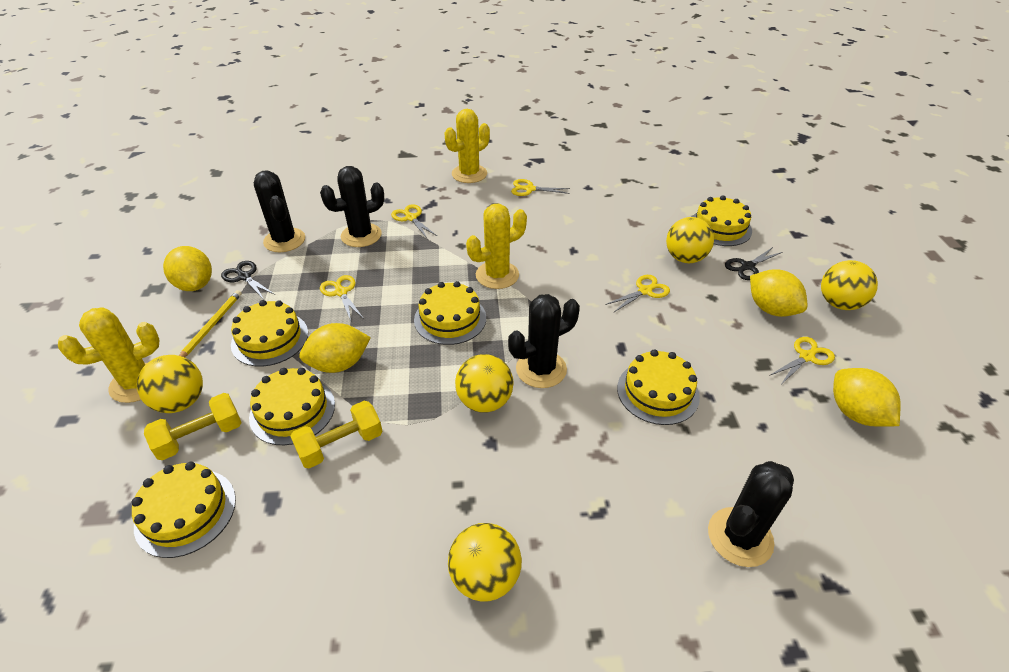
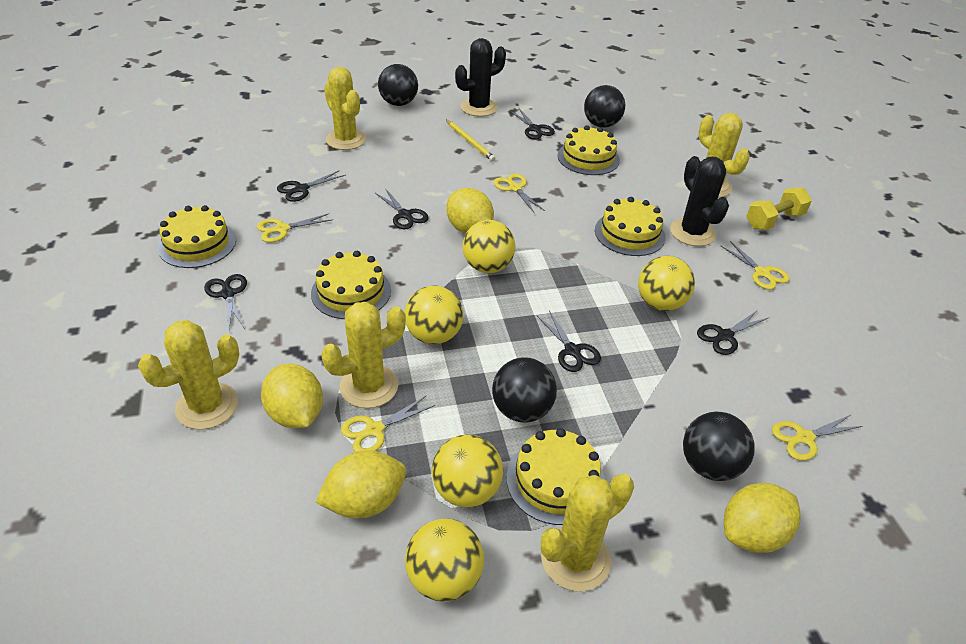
black ball: none = 0 -> [378,64,418,106] [492,357,557,423] [584,85,625,128] [683,412,755,481] = 4
black cactus: [254,170,305,252] [320,166,384,247] [508,294,580,388] [708,461,794,567] = 4 -> [455,38,506,117] [670,156,729,246] = 2
black scissors: [221,261,275,300] [725,247,783,280] = 2 -> [204,274,247,329] [277,170,346,202] [375,188,429,229] [510,109,555,139] [536,311,601,372] [697,310,768,355] = 6
yellow cactus: [58,307,159,403] [444,109,490,183] [466,204,527,289] = 3 -> [138,320,239,430] [321,302,406,408] [324,67,366,150] [541,473,634,592] [699,113,750,198] = 5
yellow cake: [132,462,236,558] [231,300,308,367] [249,368,335,445] [414,281,486,345] [617,350,700,425] [692,196,752,246] = 6 -> [158,205,236,268] [311,251,391,319] [506,428,605,525] [558,125,620,175] [595,197,666,256] = 5
yellow dumbbell: [144,393,242,460] [290,401,383,468] = 2 -> [746,187,812,230] = 1

